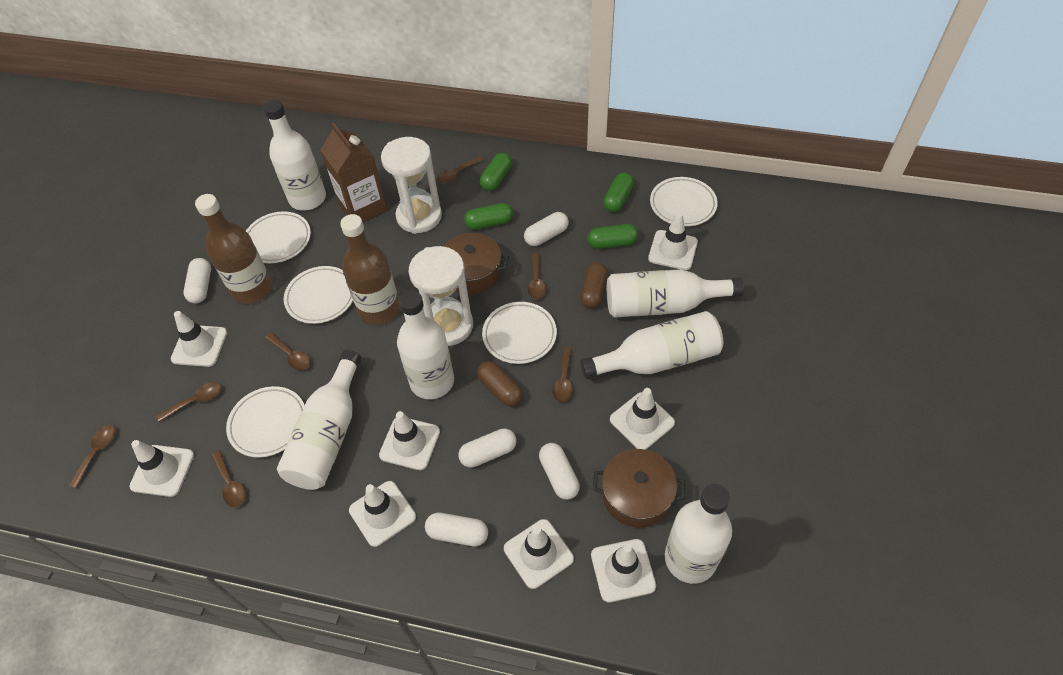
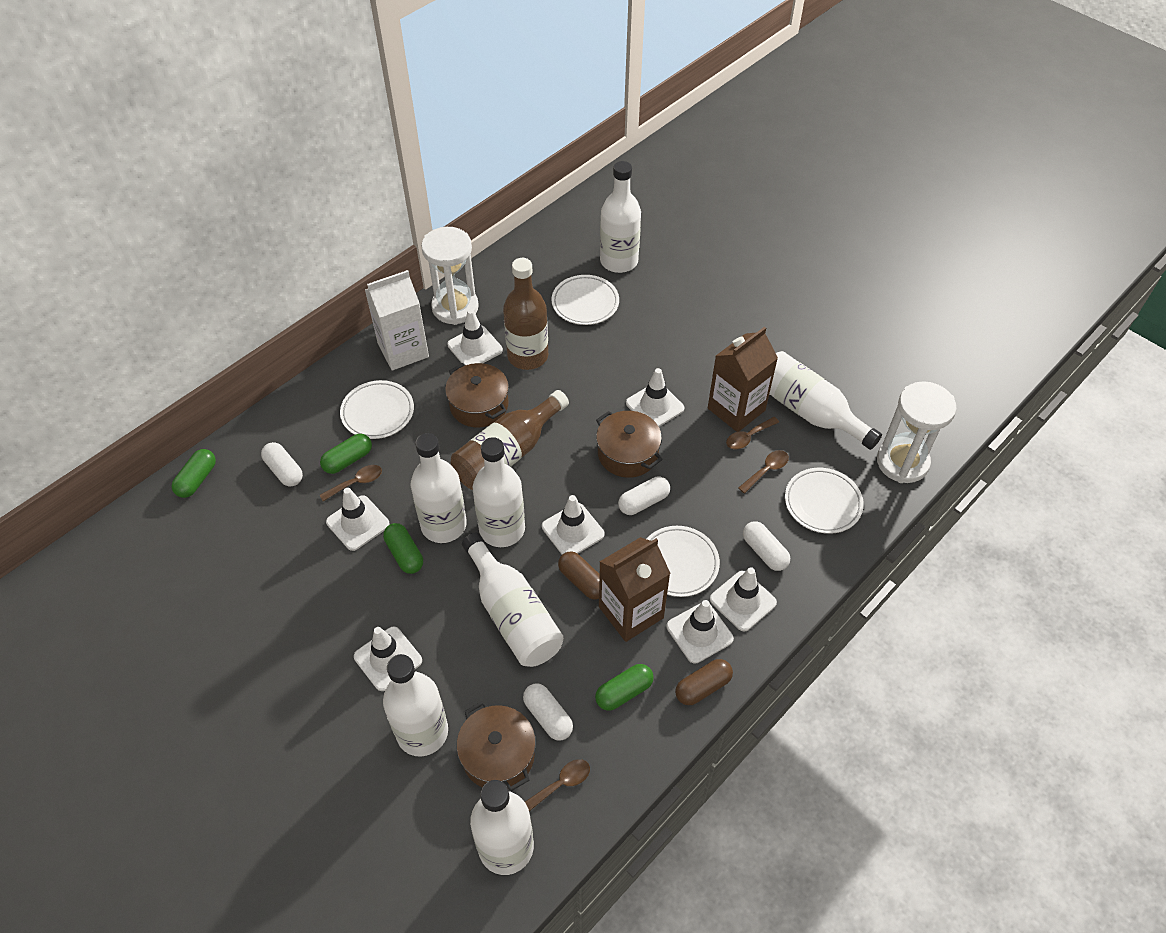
brown carton: [320,122,388,222] = 1 -> [599,537,671,642] [708,327,778,432] = 2
brown pot: [444,233,509,295] [593,449,685,528] = 2 -> [445,363,509,428] [457,701,536,791] [596,411,663,478] = 3
brown spoon: [69,425,115,488] [156,382,221,422] [211,450,246,507] [265,333,311,370] [437,156,484,184] [527,253,546,299] [552,347,573,402] = 7 -> [320,465,382,501] [525,759,590,811] [726,417,779,449] [738,450,789,493] = 4
white bottle: [263,100,326,211] [277,350,362,490] [397,290,454,399] [580,311,723,379] [607,269,744,318] [665,484,732,584] = 6 -> [383,654,448,757] [411,433,467,543] [462,532,564,667] [470,780,534,875] [473,437,525,547] [600,161,641,273] [769,351,882,450] = 7
white capsule: [184,258,211,303] [425,513,488,547] [458,428,517,468] [524,212,569,246] [539,443,580,500] = 5 -> [261,442,303,486] [523,683,573,741] [618,477,670,515] [743,521,790,571] = 4
white carton: none = 0 -> [365,270,429,371] = 1
white plate: [226,386,305,458] [246,211,311,263] [284,266,353,324] [482,302,557,364] [650,177,718,226] = 5 -> [340,380,414,439] [551,275,619,325] [647,526,720,597] [785,468,864,534] = 4
white traffic cone: [130,440,194,497] [171,311,227,367] [349,481,416,547] [379,411,440,470] [504,519,574,589] [591,539,656,603] [610,388,675,450] [648,212,698,270] = 8 -> [326,488,390,551] [354,627,422,691] [447,309,503,365] [542,495,604,554] [626,368,684,427] [666,600,734,664] [710,567,777,632] = 7

